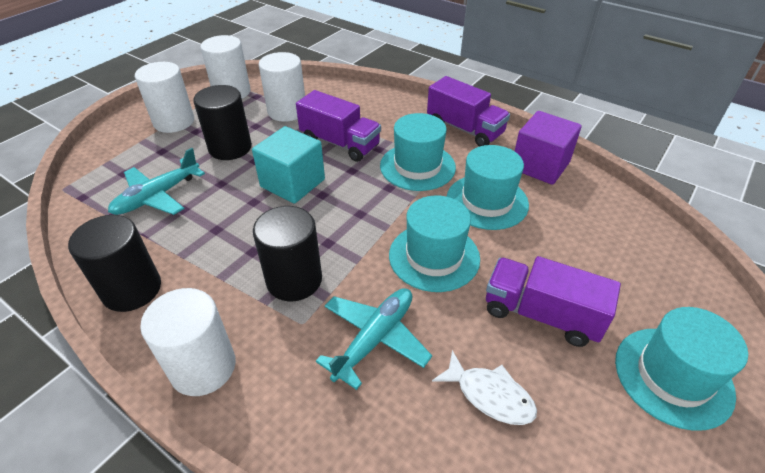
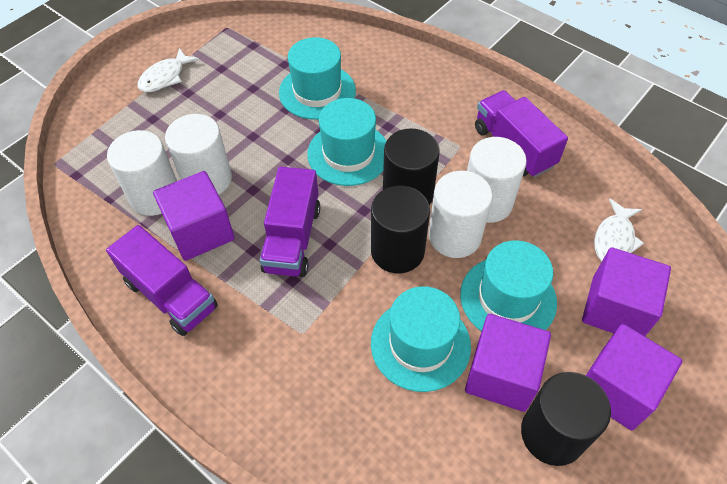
purple cube: [515,111,582,185] = 1 -> [153,171,235,261] [465,314,551,412] [582,247,671,336] [586,324,682,430] = 4
turquoise cube: [252,126,325,204] = 1 -> none = 0
turquoise plane: [108,148,205,215] [316,288,432,390] = 2 -> none = 0
white fish: [432,350,537,425] = 1 -> [137,48,199,92] [594,199,644,261] = 2

